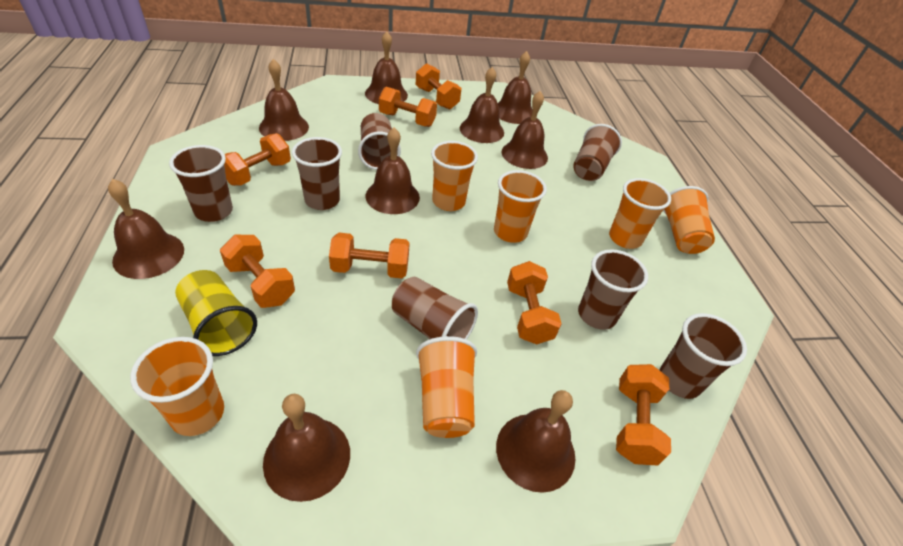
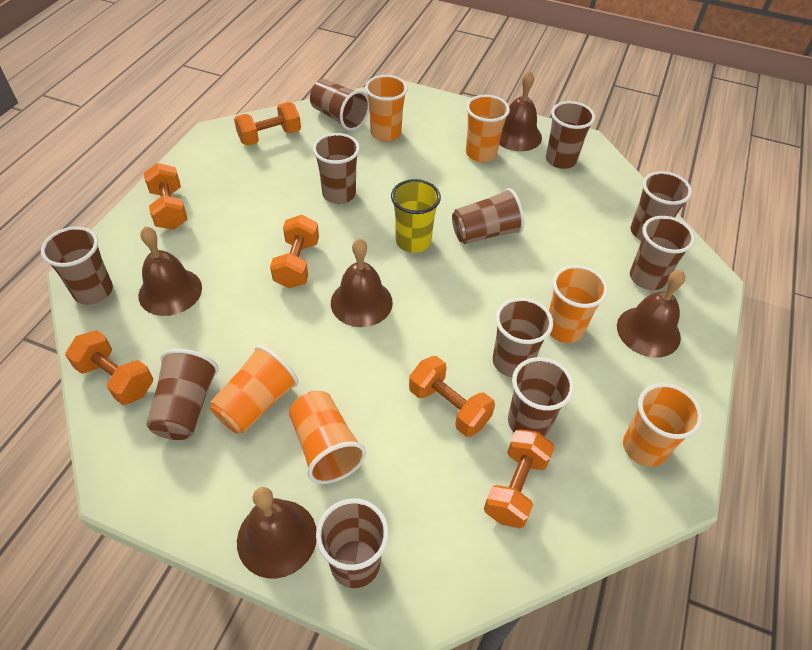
brown bell: [108,179,184,279] [259,59,309,141] [263,393,350,502] [365,31,408,104] [366,127,420,214] [460,67,504,143] [496,390,575,493] [498,51,532,124] [502,91,548,169] = 9 -> [138,226,202,316] [237,487,317,579] [331,238,393,327] [499,71,542,151] [617,270,685,358] = 5
brown cup: [169,145,233,222] [292,137,342,210] [358,113,401,170] [392,277,478,340] [573,124,622,181] [578,249,648,330] [660,313,747,399] = 7 -> [41,227,113,305] [146,349,218,440] [310,79,369,131] [313,133,360,204] [316,498,389,588] [452,188,524,244] [493,297,553,377] [508,357,574,437] [546,101,595,169] [630,216,695,290] [631,171,692,240] = 11
orange dumbbell: [220,235,295,308] [224,133,291,186] [329,233,410,279] [379,87,437,127] [416,63,462,110] [507,261,562,344] [616,364,671,466] = 7 -> [65,330,153,405] [144,163,188,230] [234,102,301,146] [270,215,319,288] [409,356,495,437] [484,429,555,528] = 6

